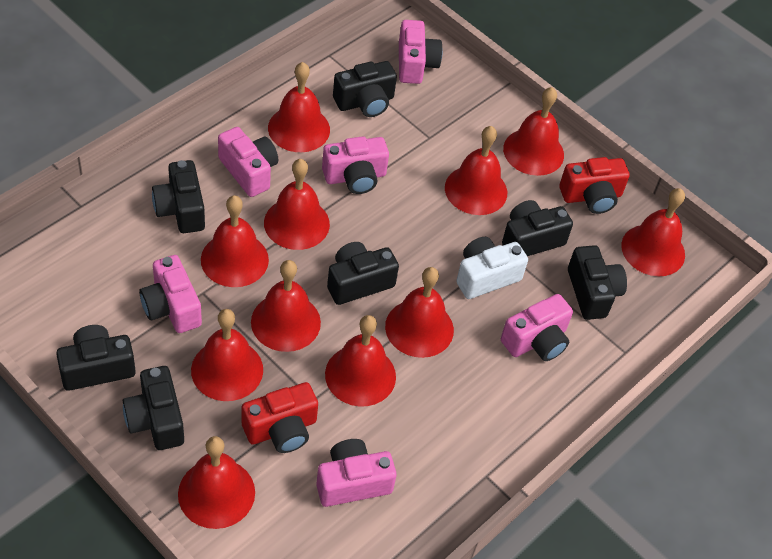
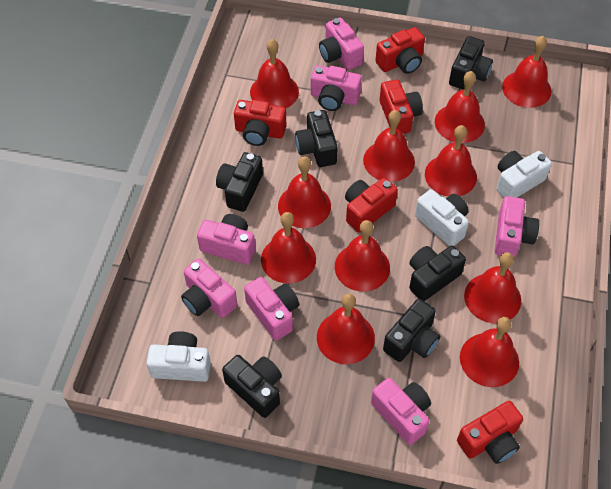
black camera: [56,325,136,391] [123,366,184,450] [152,160,205,233] [327,242,399,305] [333,61,397,117] [502,200,573,256] [568,245,627,320] = 7 -> [216,152,263,212] [222,355,282,418] [295,110,338,167] [383,299,440,362] [409,245,466,301] [449,36,493,89] = 6
pink camera: [139,255,202,333] [218,127,278,197] [316,439,397,507] [322,136,389,194] [399,20,443,84] [501,294,573,361] = 6 -> [181,259,237,318] [197,214,255,265] [244,277,299,340] [311,65,362,111] [319,18,364,70] [371,378,431,445] [495,196,539,257] = 7
red camera: [242,382,318,453] [559,157,630,214] = 2 -> [234,100,286,146] [345,178,398,233] [375,27,425,74] [380,80,423,134] [457,401,523,464] = 5
white camera: [456,237,528,299] = 1 -> [146,331,211,382] [415,189,469,246] [496,151,552,198] = 3

